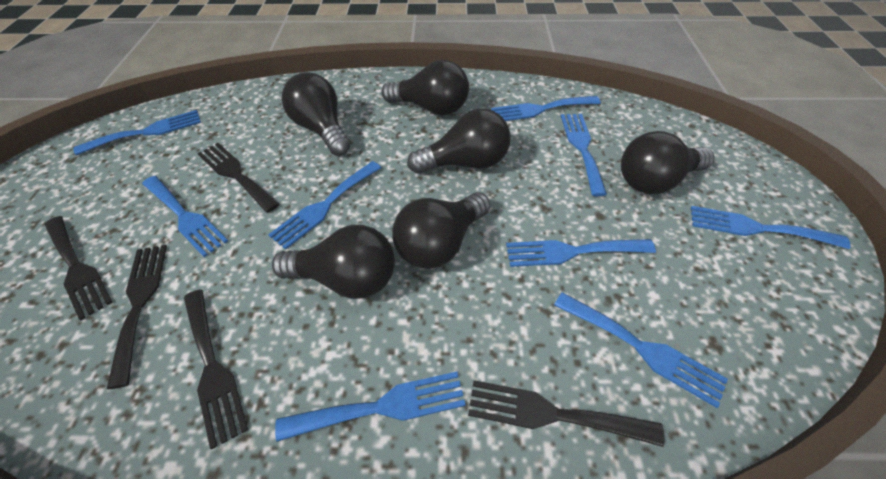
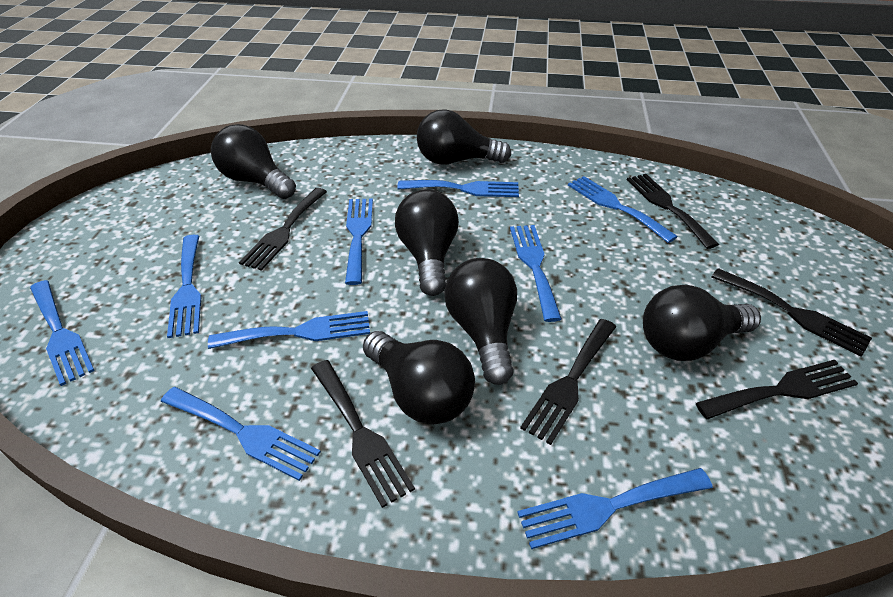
black fork: [45,216,113,320] [107,245,167,389] [184,289,248,449] [197,143,279,213] [468,380,664,447] = 5 -> [239,188,327,271] [311,360,415,508] [520,319,616,445] [627,174,719,249] [696,360,858,419] [711,268,872,357] = 6

